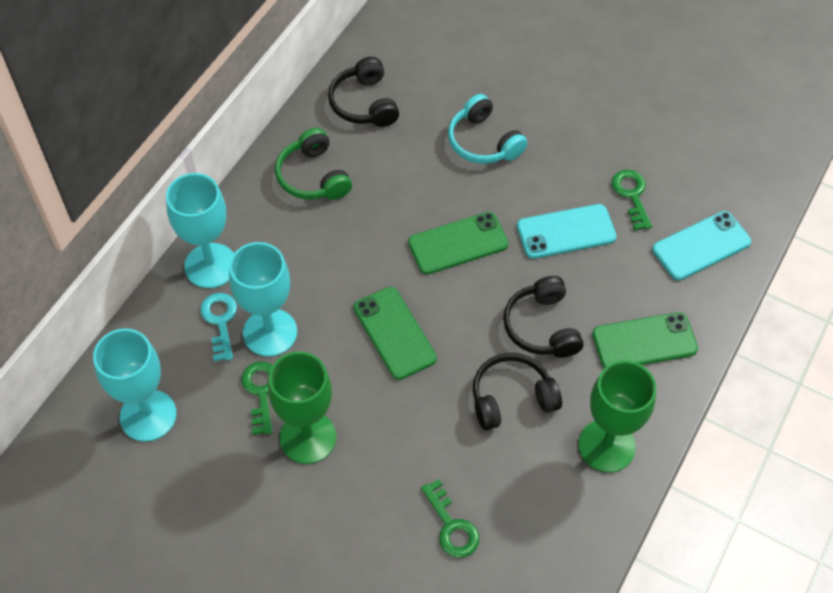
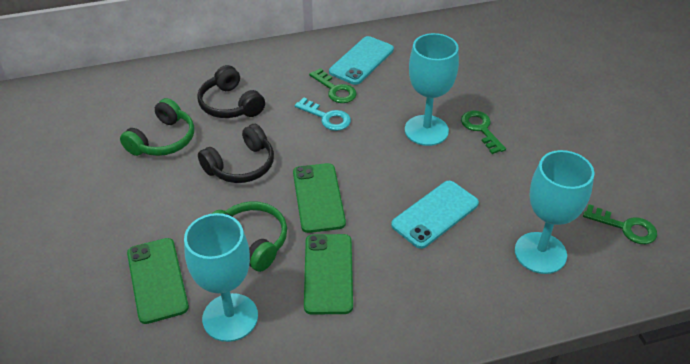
black headphones: [328,57,399,127] [473,353,562,430] [503,276,583,358] = 3 -> [197,65,265,118] [198,124,274,183] = 2
green goblet: [268,351,337,464] [578,360,656,473] = 2 -> none = 0
green headphones: [275,128,352,200] = 1 -> [120,98,194,156] [212,201,287,272] = 2
turquoise headphones: [448,94,527,164] = 1 -> none = 0

